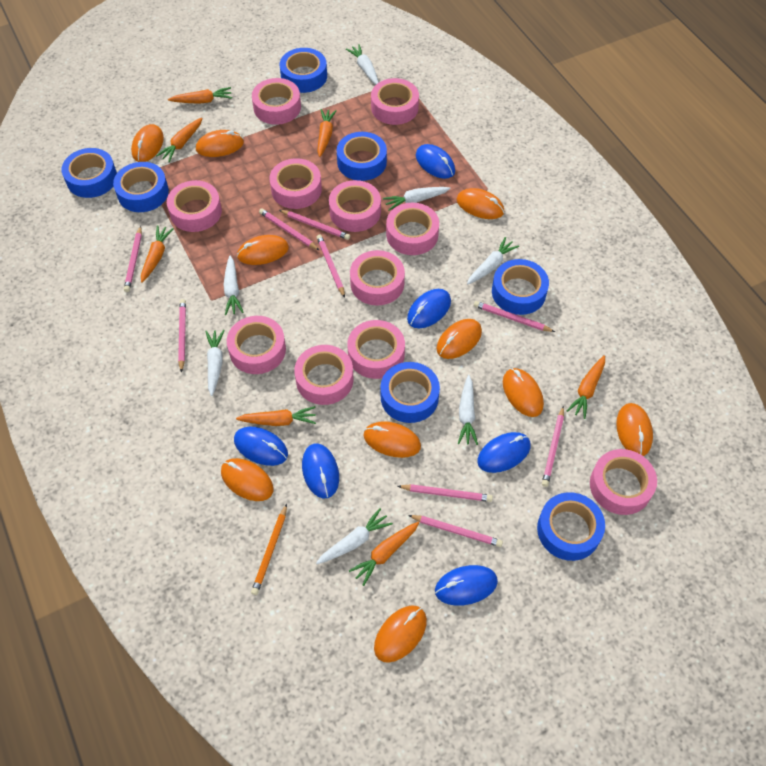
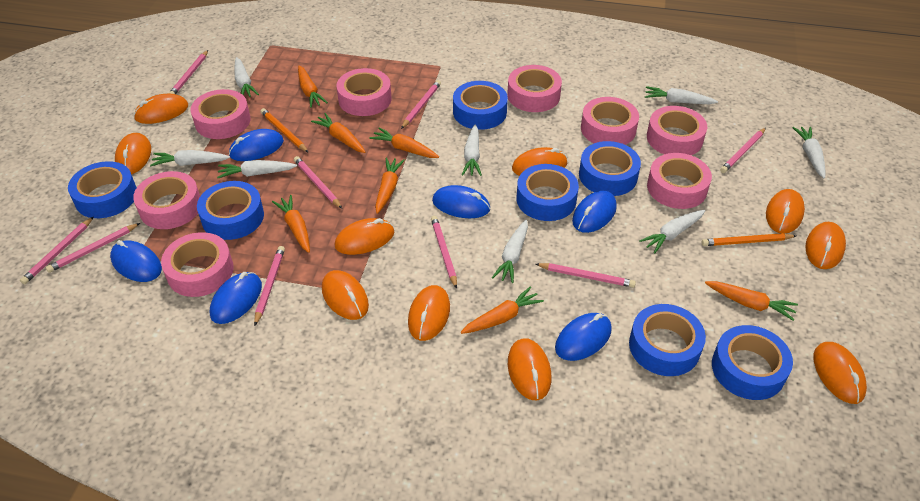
orange pencil: [251,504,287,595] = 1 -> [260,108,309,153] [702,233,796,246] = 2
pink tape: [167,180,222,232] [227,316,286,374] [252,78,301,125] [269,158,322,209] [294,345,353,405] [329,180,381,232] [347,320,405,379] [350,250,405,306] [371,78,419,125] [386,203,439,255] [590,449,657,515] = 11 -> [133,171,200,229] [161,232,234,297] [190,89,250,139] [336,68,391,116] [507,65,562,112] [581,97,639,145] [647,106,707,155] [647,153,712,209] = 8
white carrot: [205,330,225,396] [223,255,244,315] [316,508,393,564] [346,44,379,84] [383,187,450,211] [458,375,478,445] [467,237,519,285] = 7 -> [150,150,230,166] [217,160,297,178] [234,57,259,97] [462,125,482,176] [492,220,528,283] [639,210,706,254] [645,86,718,104] [792,127,825,179] = 8

